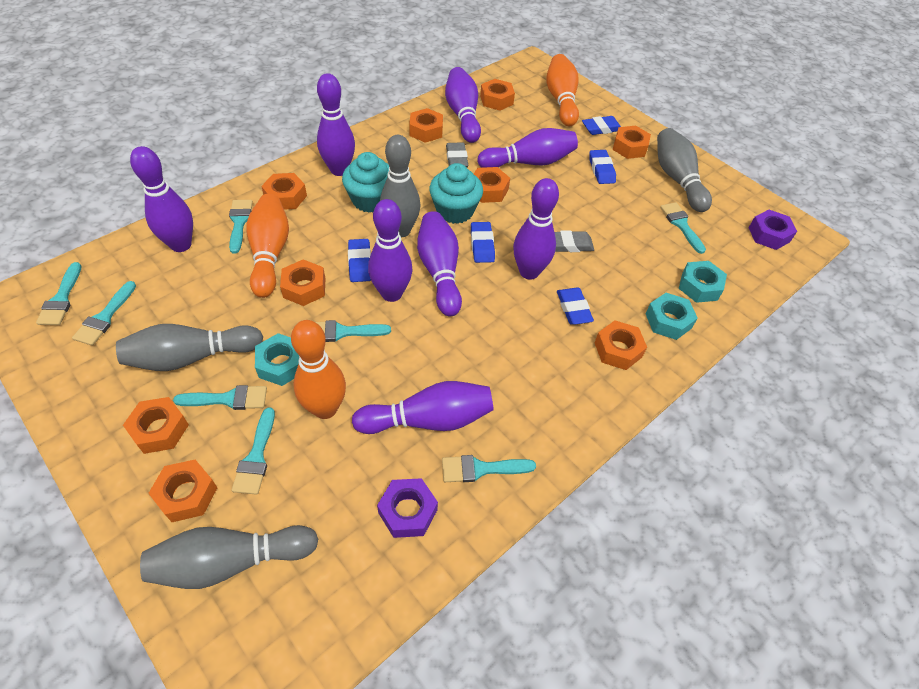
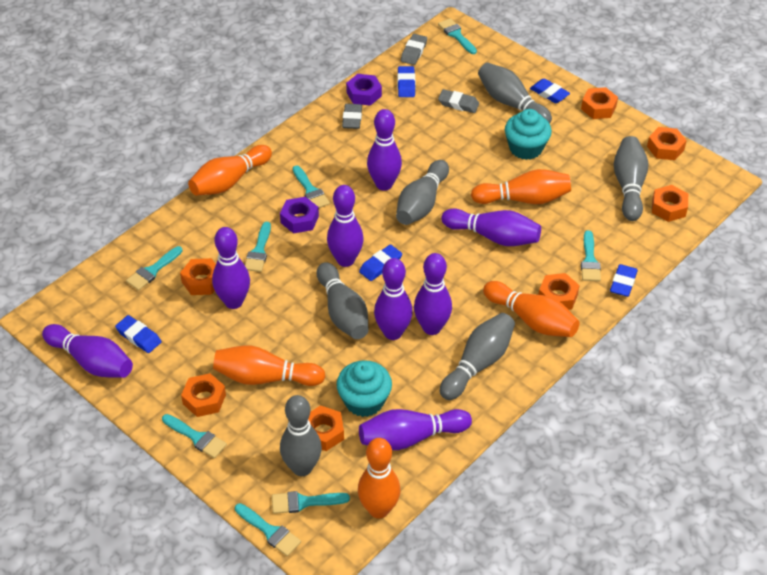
grey bowling pin: [116,324,263,371] [140,525,318,589] [380,135,420,238] [657,128,712,212] = 4 -> [280,395,322,476] [316,262,369,339] [396,160,449,225] [440,313,515,400] [478,63,552,124] [613,136,648,221] = 6
grey eraser: [446,142,468,167] [555,230,594,252] = 2 -> [342,104,362,129] [401,34,427,65] [438,89,479,113] = 3
orange bowling pin: [246,194,289,298] [291,320,346,419] [546,54,579,126] = 3 -> [188,145,272,196] [213,345,325,386] [358,438,400,519] [471,169,571,204] [483,281,580,337] = 5
orange nut: [123,397,189,454] [148,460,217,522] [261,173,307,210] [280,259,325,306] [409,108,443,143] [474,167,510,203] [480,79,515,111] [595,320,647,370] [612,126,651,159] = 9 -> [180,258,216,295] [181,373,226,417] [308,405,344,451] [538,273,580,310] [581,87,618,119] [647,127,687,160] [652,185,688,222] = 7
turquoise nut: [255,333,299,386] [646,293,698,340] [679,261,727,303] = 3 -> none = 0

